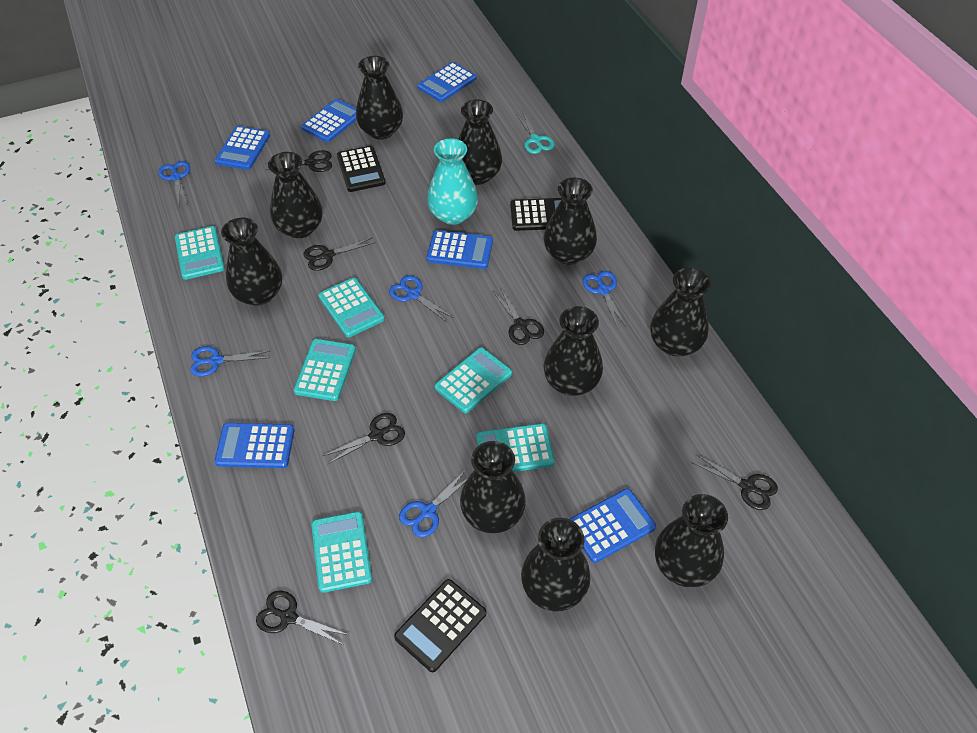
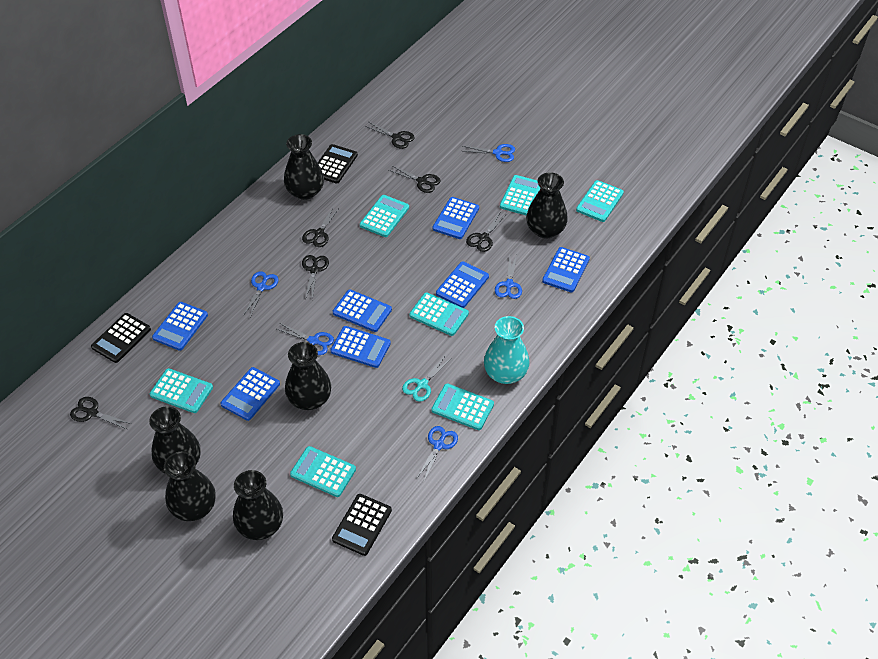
black vase: [221,218,282,306] [268,152,323,238] [356,56,403,140] [458,99,502,185] [460,441,526,533] [521,518,590,611] [544,177,597,265] [544,306,603,396] [650,268,711,356] [655,494,728,588] = 10 -> [149,406,201,473] [164,452,216,521] [233,470,283,540] [284,134,324,200] [285,342,331,410] [526,172,568,239] = 6
blue calculator: [214,423,294,468] [215,126,270,170] [301,99,356,142] [417,62,476,102] [427,230,493,269] [570,489,656,563] = 6 -> [152,302,208,351] [220,367,280,421] [330,326,391,368] [333,290,392,332] [433,197,479,239] [436,261,489,308] [542,247,590,292] = 7
turquoise calculator: [175,226,225,280] [294,339,356,401] [311,511,372,593] [318,277,385,337] [435,347,512,413] [476,423,555,472] = 6 -> [150,368,213,413] [290,446,356,497] [360,195,409,237] [409,292,469,336] [432,383,494,430] [500,175,541,215] [576,180,624,222] = 7

